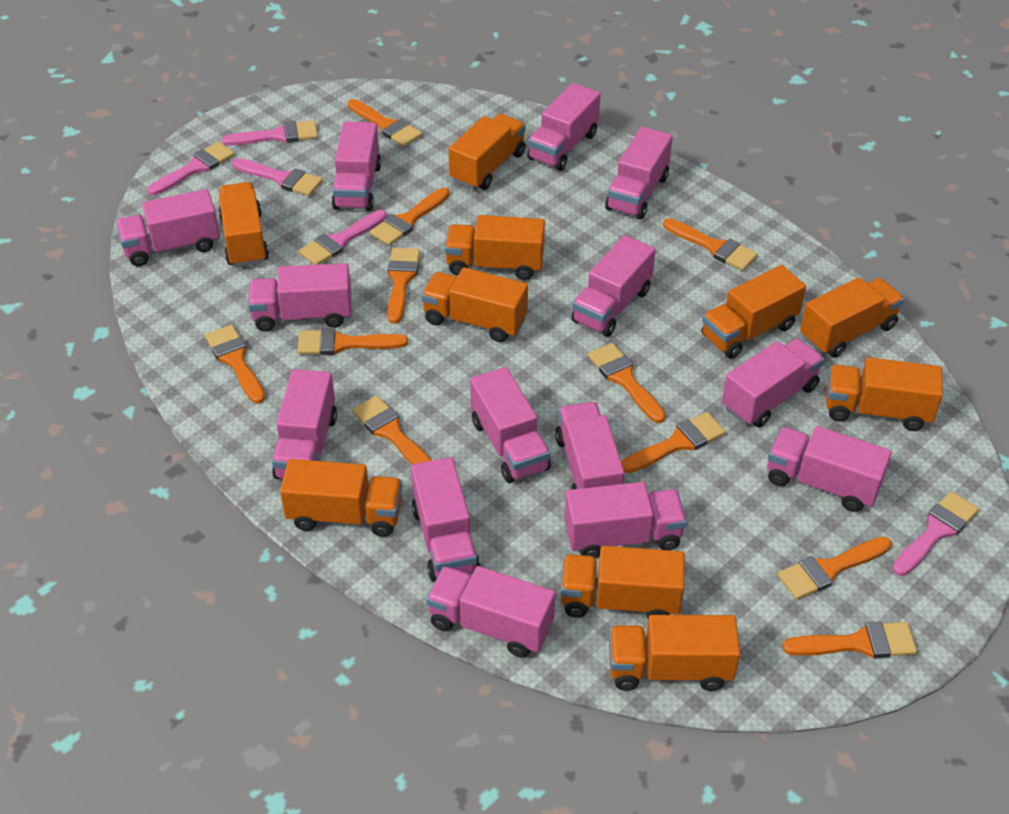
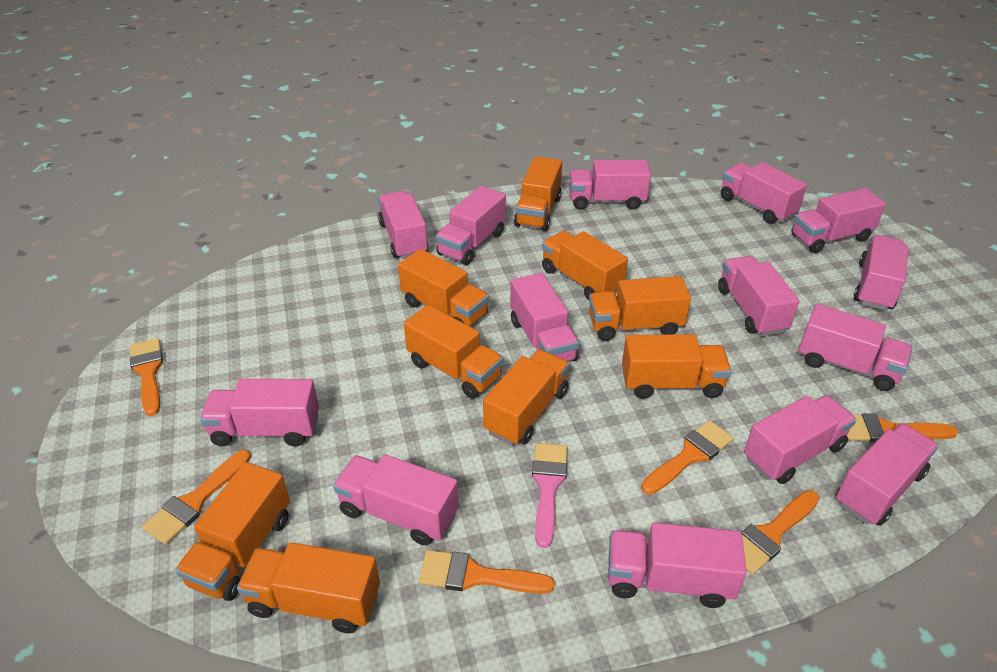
orange brush: [205,325,265,404] [297,328,408,355] [347,99,422,147] [352,395,432,465] [370,188,450,246] [387,248,420,324] [588,343,666,423] [621,412,726,473] [663,218,758,271] [777,536,892,600] [782,622,917,658] = 11 -> [130,338,163,416] [142,450,251,544] [419,550,555,594] [641,420,733,495] [741,490,820,575] [847,413,958,442] = 6
orange truck: [219,182,269,267] [280,459,402,537] [421,267,528,342] [445,215,545,280] [449,114,526,190] [561,546,685,619] [609,615,740,691] [701,265,806,359] [800,277,904,358] [826,357,943,431] = 10 -> [175,462,290,601] [237,542,380,634] [398,249,489,326] [404,305,503,399] [483,350,569,445] [514,156,562,231] [542,231,628,300] [589,276,691,341] [622,334,731,399] = 9
pink brush: [147,142,235,195] [222,120,318,146] [232,158,323,196] [299,210,387,265] [892,491,979,576] = 5 -> [532,443,568,548] = 1

